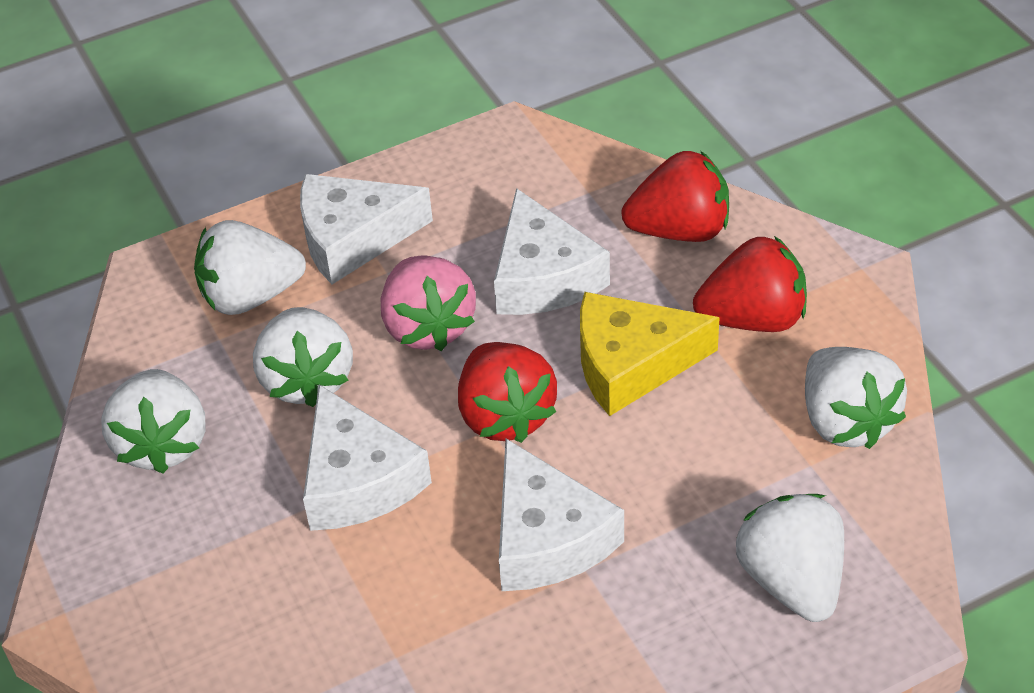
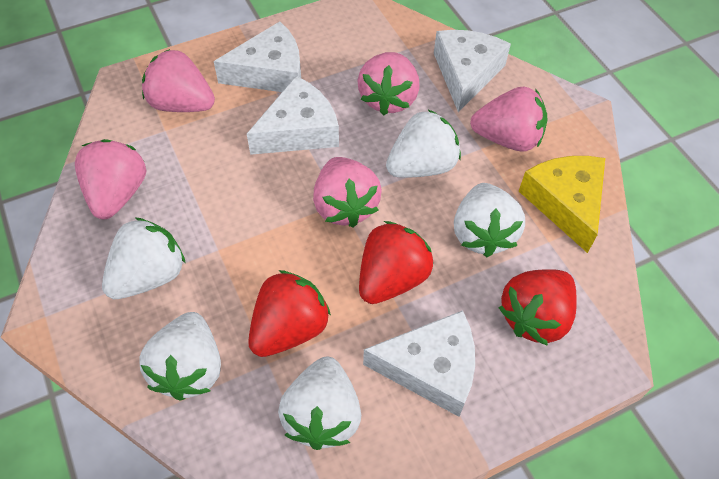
pink strawberry: [381,255,476,351] = 1 -> [75,139,146,219] [142,49,215,112] [313,157,382,228] [357,52,420,115] [470,87,547,152] = 5

